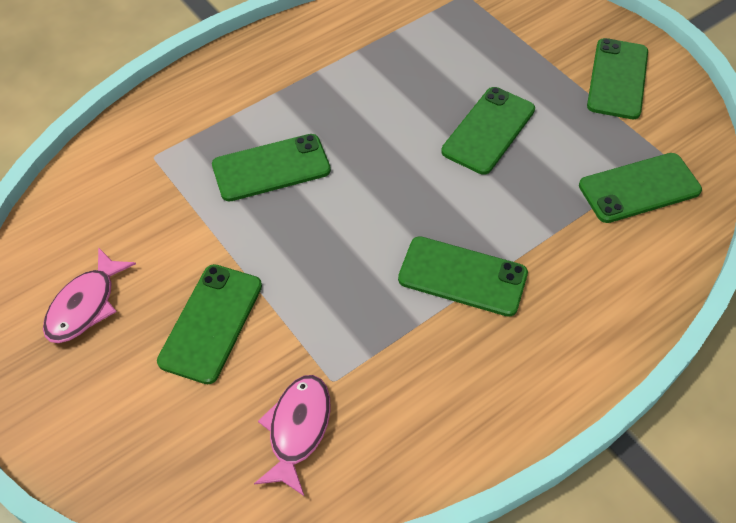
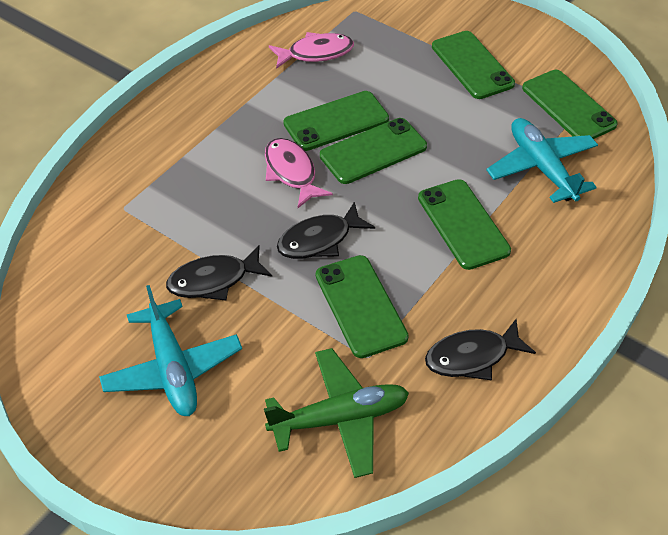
black fish: none = 0 -> [166,245,272,301] [277,202,375,259] [425,319,536,381] = 3
green plane: none = 0 -> [264,348,409,478] = 1
turquoise plane: none = 0 -> [99,285,242,416] [486,118,598,203] = 2

